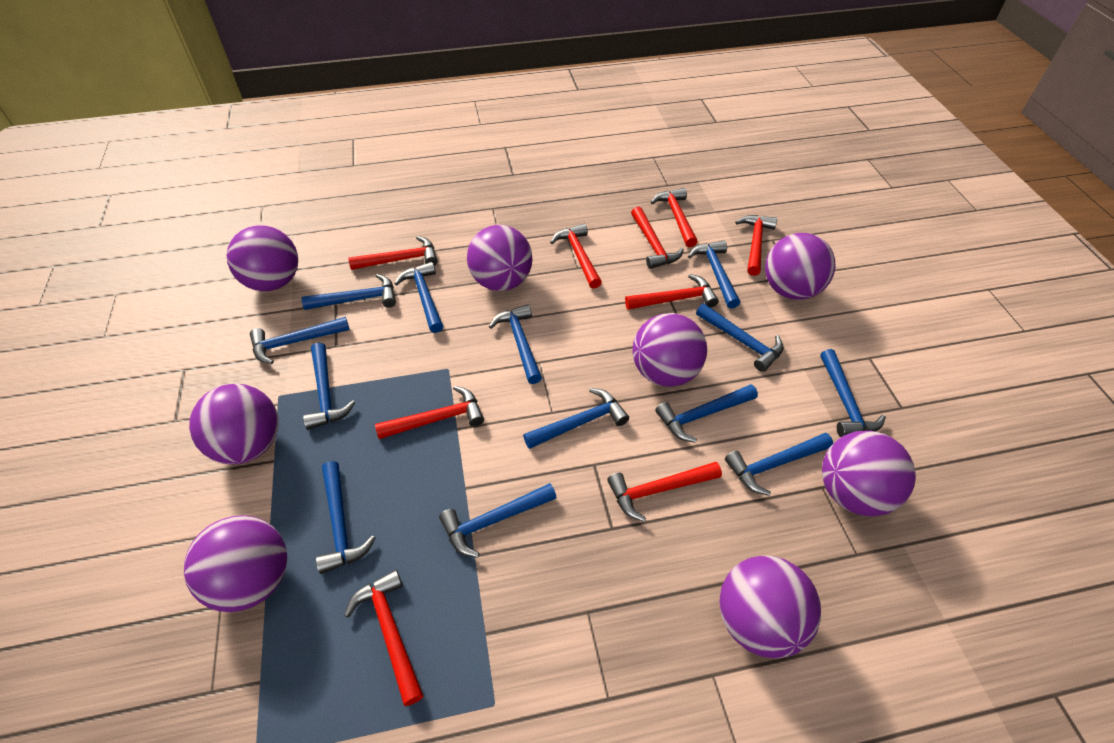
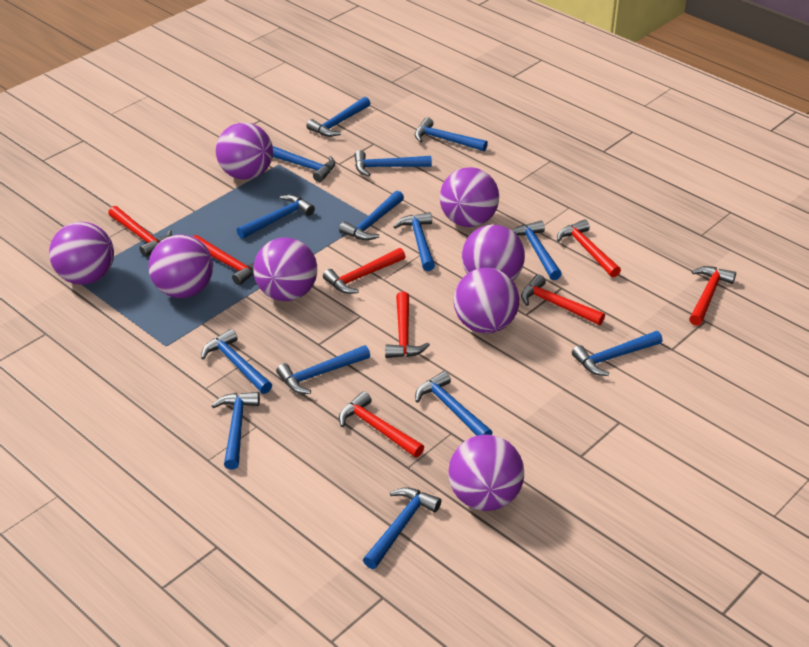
blue hammer: [250,317,350,364] [302,274,396,310] [303,343,356,430] [316,461,375,574] [394,262,443,333] [439,483,557,558] [489,305,542,384] [523,388,629,449] [655,384,758,443] [688,240,740,309] [696,304,784,372] [725,433,833,496] [820,349,886,437] = 13 -> [201,329,272,394] [211,392,260,470] [237,195,315,239] [273,146,336,182] [276,345,370,394] [306,97,371,137] [339,191,404,240] [354,150,432,176] [363,487,441,569] [394,212,435,271] [415,117,488,152] [415,371,493,436] [512,221,562,280] [572,331,663,376] = 14
red hammer: [344,570,424,706] [348,236,438,270] [375,386,484,439] [550,224,602,289] [607,462,722,522] [625,274,719,310] [631,207,684,269] [651,188,698,247] [735,215,777,276] = 9 -> [108,206,172,257] [193,235,254,285] [323,248,405,294] [339,391,424,458] [385,292,430,358] [521,274,605,325] [557,219,621,277] [689,266,736,326] = 8

